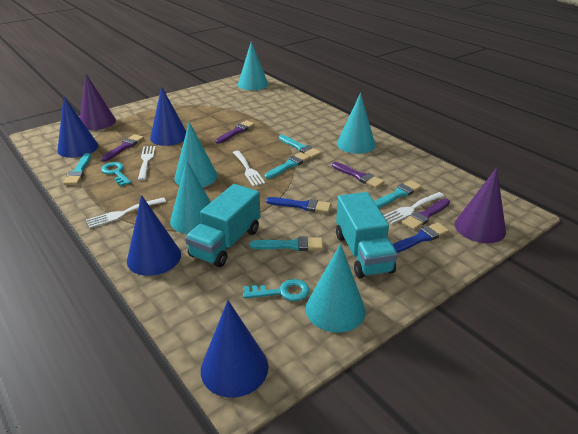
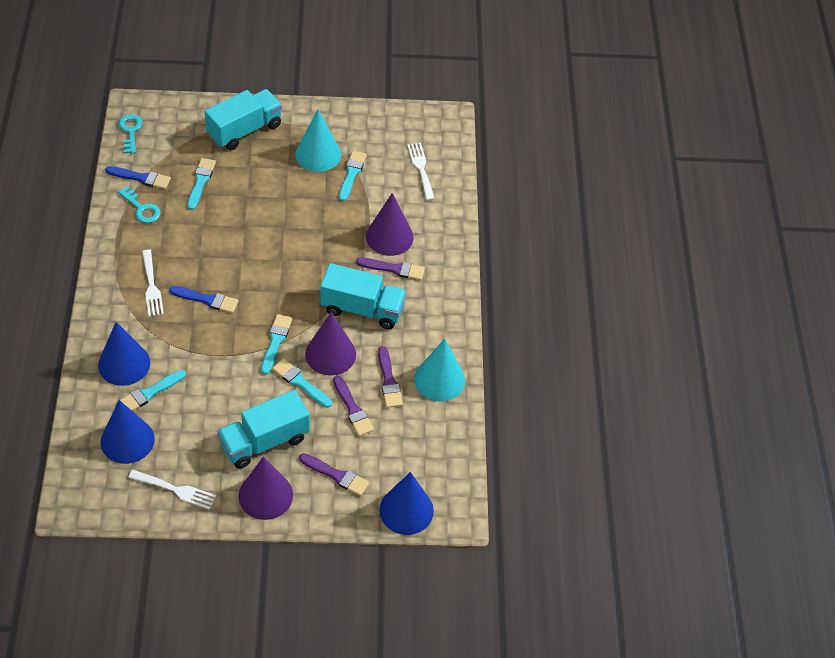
blue cone: [57,97,98,158] [127,195,181,276] [150,86,186,146] [201,300,268,398] = 4 -> [98,322,150,386] [101,400,155,464] [379,472,434,535] = 3
purple cone: [80,74,116,130] [455,168,506,243] = 2 -> [239,456,293,520] [305,312,356,375] [366,193,413,256] = 3
turquoise cone: [170,160,211,234] [174,122,217,187] [238,41,268,90] [306,244,366,333] [337,93,375,154] = 5 -> [295,109,341,172] [414,339,465,401] = 2
turquoise truck: [185,184,261,267] [336,192,398,278] = 2 -> [204,89,282,150] [217,390,310,469] [320,263,406,329] = 3
white fork: [86,197,166,228] [138,146,156,181] [233,150,265,186] [383,192,444,224] = 4 -> [128,470,216,510] [142,250,164,317] [407,143,435,201] = 3

